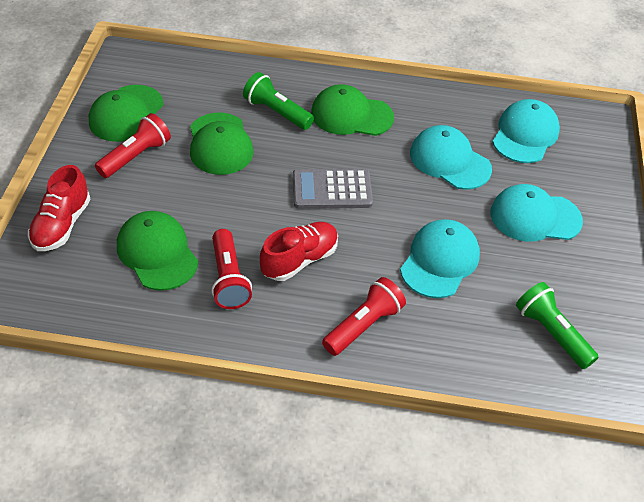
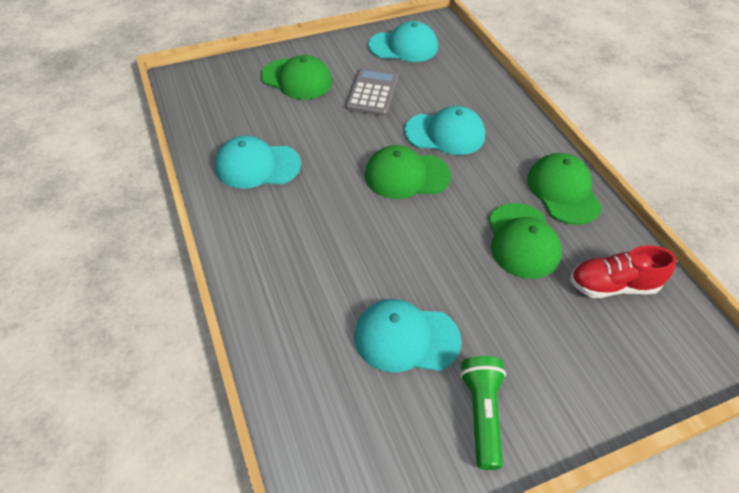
green flashlight: [243,72,314,130] [516,282,599,369] = 2 -> [460,356,506,470] = 1
red flashlight: [95,113,171,178] [212,229,252,309] [322,277,406,356] = 3 -> none = 0
red shoe: [28,165,91,251] [260,222,338,281] = 2 -> [570,245,676,298] = 1

